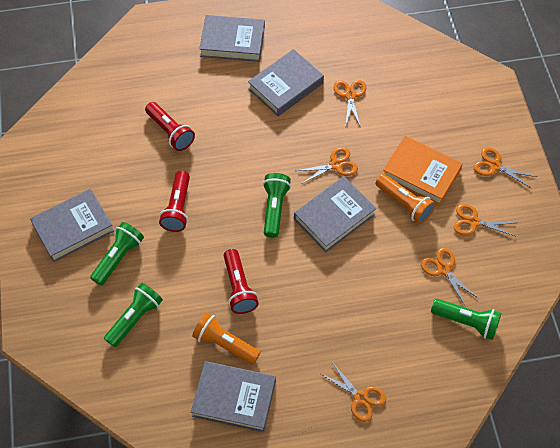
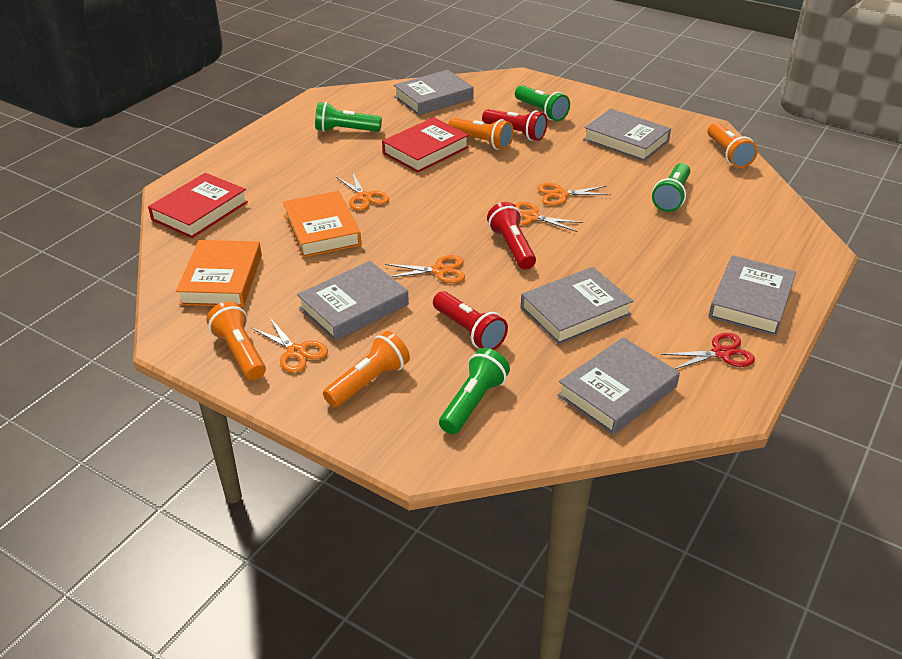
grey book: [30,189,114,262] [191,361,276,432] [199,15,265,62] [248,49,324,116] [294,176,377,252] = 5 -> [297,261,409,341] [394,70,474,115] [521,267,633,345] [557,337,680,435] [583,109,671,161] [709,255,796,336] = 6
orange book: [383,136,463,205] = 1 -> [176,240,262,307] [283,191,361,258] = 2
orange flashlight: [192,312,261,365] [376,174,436,224] = 2 -> [206,301,266,380] [323,331,410,407] [448,118,514,150] [708,123,758,168] = 4
orange scissors: [296,147,358,184] [319,362,386,422] [334,80,366,128] [421,248,479,307] [454,204,517,237] [474,148,537,188] = 6 -> [252,318,328,373] [336,172,389,211] [385,255,465,283] [515,202,583,232] [537,183,611,206] = 5
red book: none = 0 -> [148,173,248,238] [382,117,469,172] = 2
red scissors: none = 0 -> [661,333,755,369] = 1

